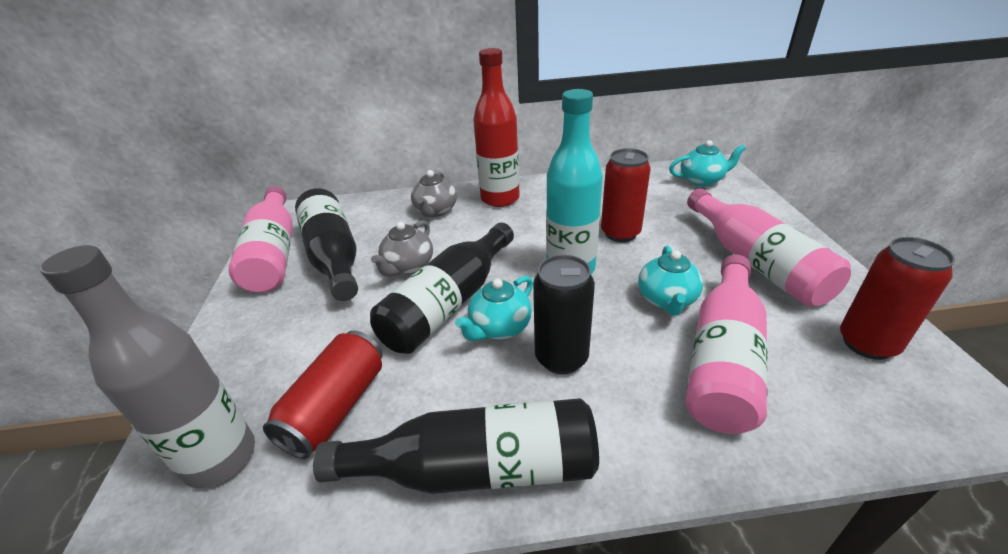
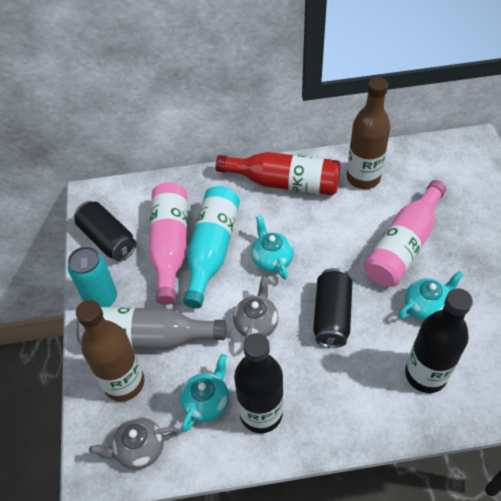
black bottle: [295,188,358,301] [313,398,599,494] [370,223,514,354] = 3 -> [234,333,283,433] [405,288,473,393] = 2
black can: [533,255,595,374] = 1 -> [74,201,136,261] [313,268,352,348] = 2
brown bottle: none = 0 -> [76,300,144,402] [347,77,391,189] = 2
pink bottle: [228,186,293,293] [686,255,768,434] [687,189,851,307] = 3 -> [148,182,188,305] [364,180,446,287] = 2
red can: [263,331,383,459] [601,148,651,242] [840,237,955,360] = 3 -> none = 0
turquoise can: none = 0 -> [68,246,117,307] = 1

